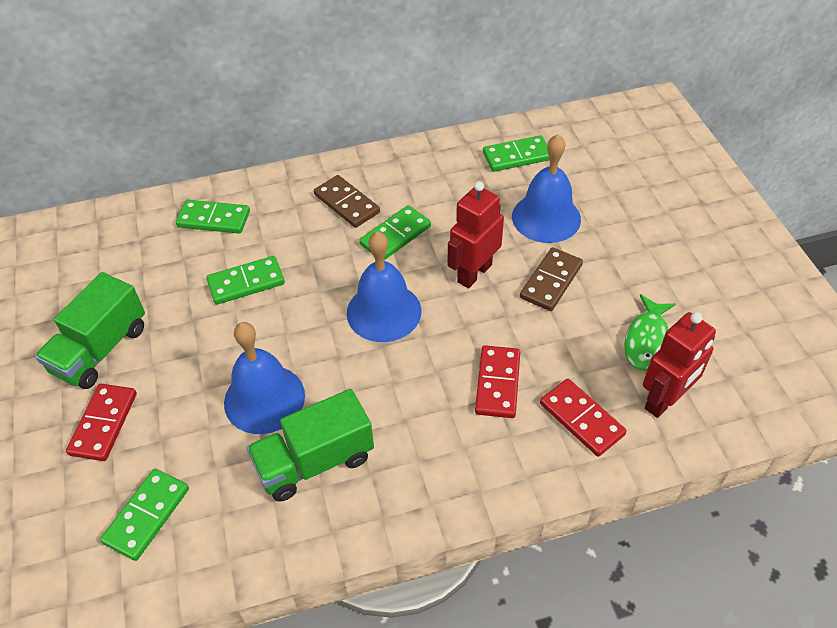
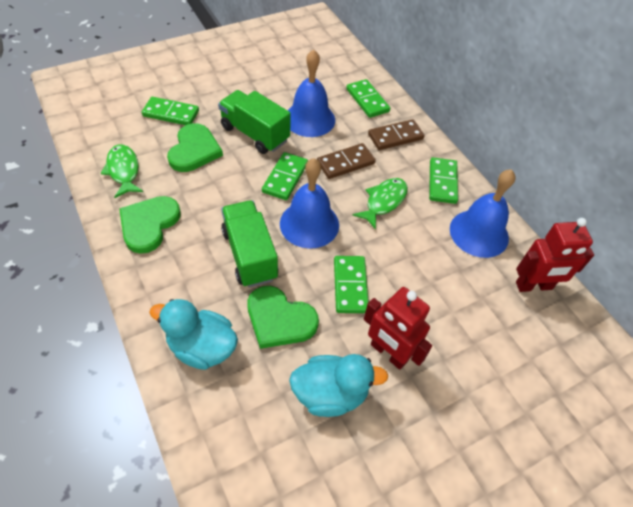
green fish: [624,294,676,370] = 1 -> [101,144,143,198] [352,178,408,230] = 2
green heart: none = 0 -> [119,196,181,254] [167,123,223,172] [247,286,319,349] = 3
red domino: [66,384,137,461] [475,345,520,418] [540,379,627,457] = 3 -> none = 0
turquoise duck: none = 0 -> [149,299,238,370] [289,354,388,417] = 2

